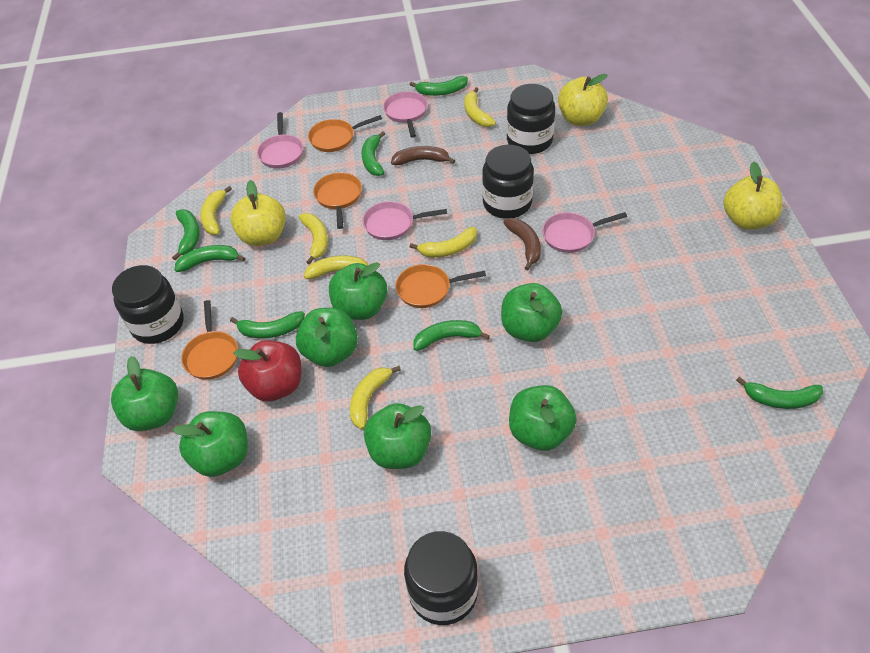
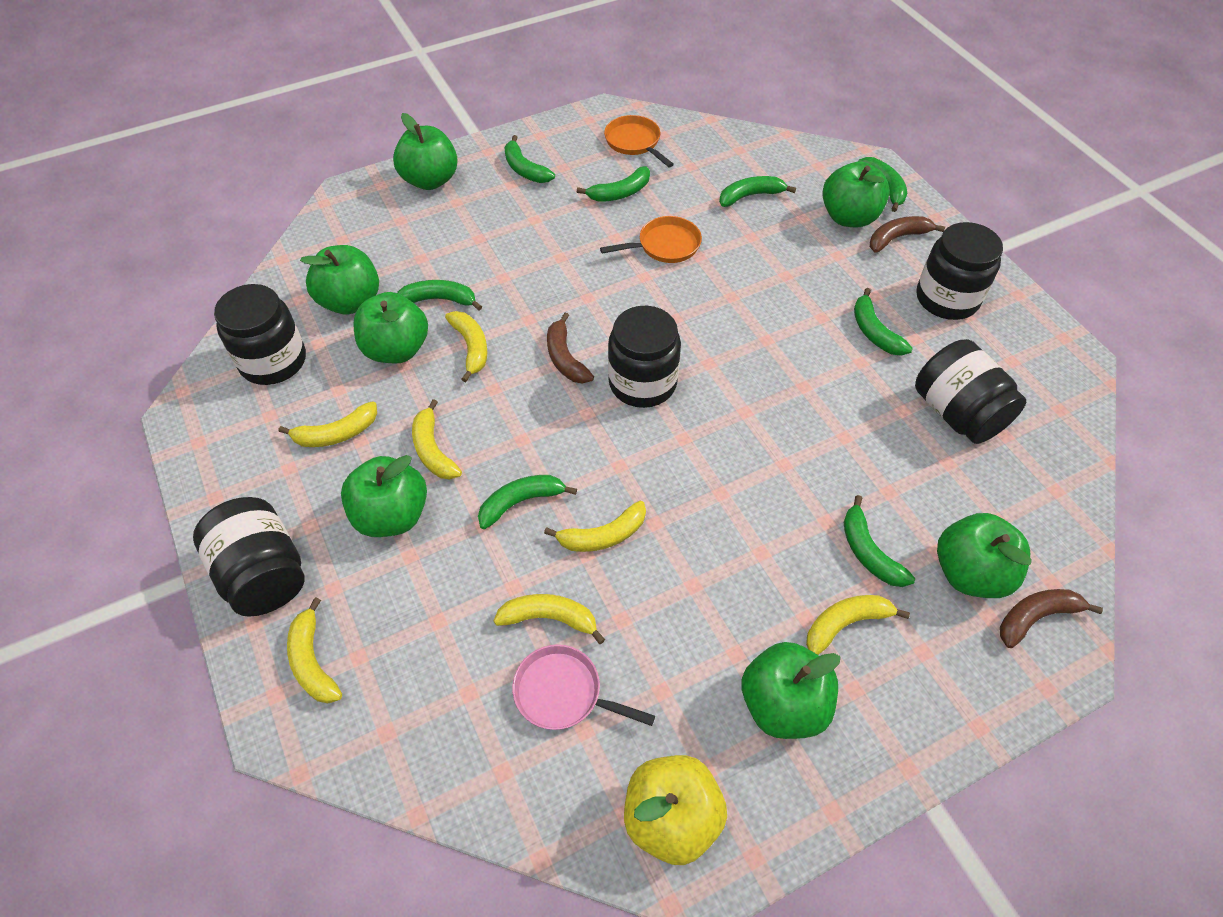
black jar: [112,265,184,344] [404,531,478,625] [482,145,534,219] [507,84,555,154] = 4 -> [193,497,305,617] [214,284,306,385] [608,306,681,408] [915,339,1026,444] [916,222,1003,320] = 5
brown banana: [391,146,455,165] [503,218,541,270] = 2 -> [547,313,594,383] [870,216,945,253] [1000,589,1103,648] = 3
green banana: [172,209,200,261] [174,245,245,272] [230,311,305,339] [362,131,385,176] [409,76,468,96] [413,320,490,351] [736,377,823,409] = 7 -> [397,280,482,311] [478,475,577,529] [504,135,555,183] [577,166,650,202] [719,176,796,207] [843,495,915,587] [854,288,913,356] [858,157,907,212] = 8
orange pan: [181,300,238,380] [308,115,382,152] [313,172,362,229] [396,264,486,308] = 4 -> [600,216,702,263] [604,115,674,167] = 2
pink pan: [257,112,303,169] [363,201,447,240] [383,91,428,138] [542,212,627,253] = 4 -> [512,644,655,730] = 1
red apple: [234,341,301,402] = 1 -> none = 0
yellow apple: [230,180,286,246] [558,74,608,126] [723,161,782,230] = 3 -> [624,755,727,865] = 1
yellow banana: [200,186,232,235] [299,213,328,265] [304,255,368,279] [350,366,401,429] [410,227,477,257] [464,87,496,127] = 6 -> [279,401,377,447] [287,597,342,703] [412,399,462,480] [445,311,487,382] [494,594,605,644] [544,501,646,552] [806,595,910,655] = 7

